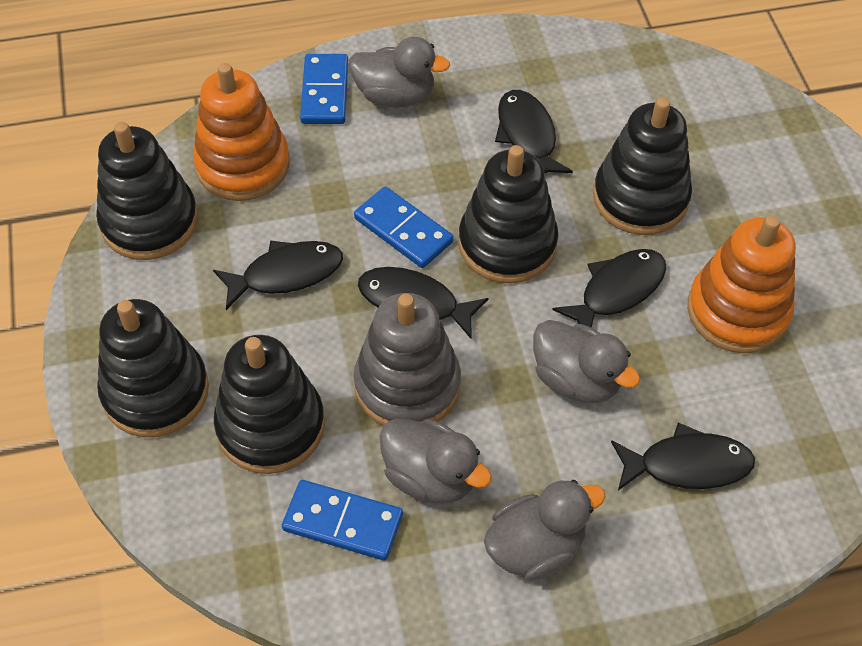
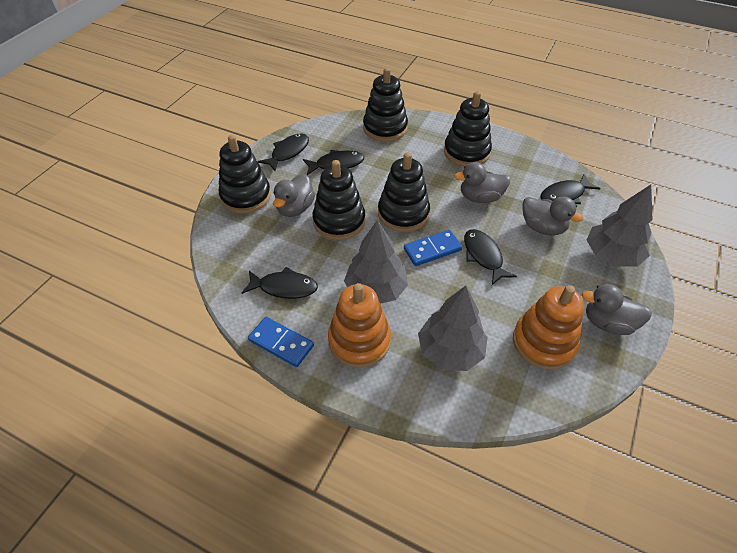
blue domino: [282,480,403,561] [300,54,348,124] [354,186,454,268] = 3 -> [248,317,314,367] [404,230,462,266] = 2
grey stacking toy: [354,293,461,425] = 1 -> none = 0
grey tree: none = 0 -> [344,220,408,304] [418,286,488,371] [587,184,653,266] = 3

